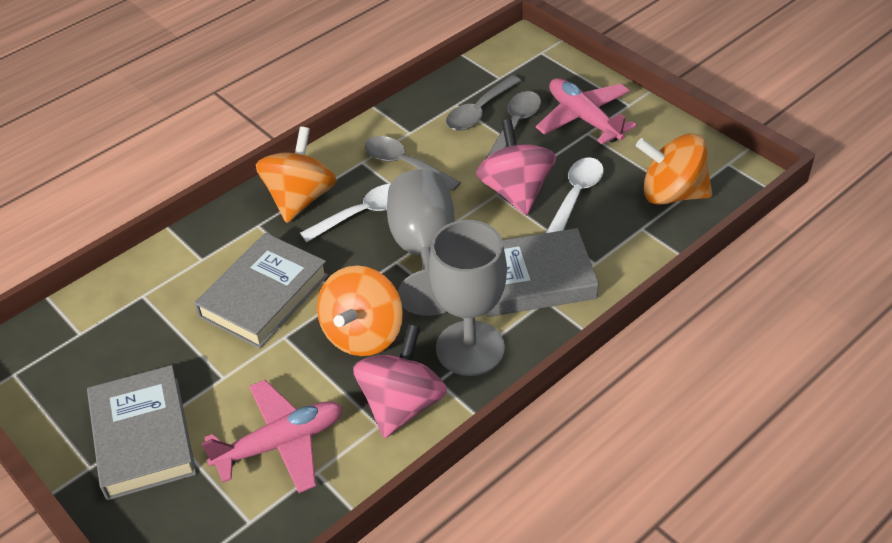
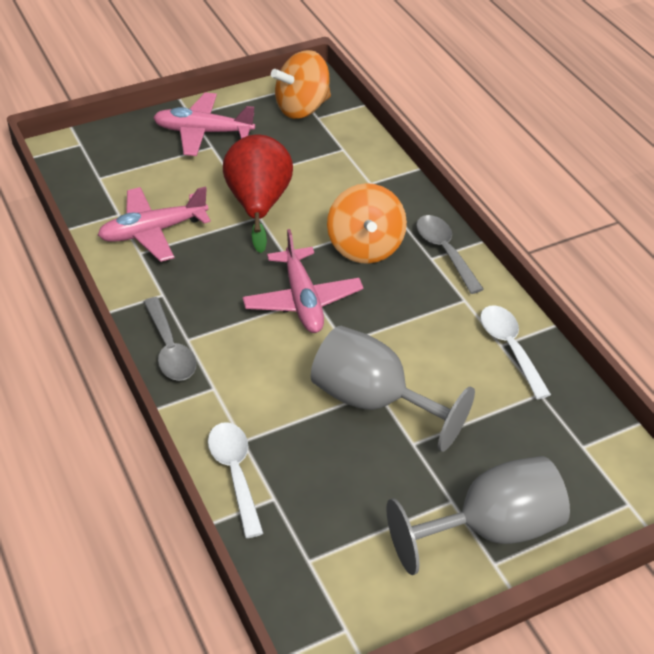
grey book: [87,365,197,500] [194,233,328,349] [486,228,599,317] = 3 -> none = 0
grey spoon: [365,136,461,191] [446,75,521,130] [486,91,541,158] = 3 -> [144,297,196,381] [416,215,484,294] = 2
orange spinning top: [256,127,337,223] [317,266,403,356] [636,133,712,205] = 3 -> [271,50,331,119] [327,183,407,264] = 2
pink plane: [201,380,343,493] [536,78,637,144] = 2 -> [98,186,211,262] [153,93,255,156] [242,229,363,333] = 3
pink spinning top: [353,324,447,438] [476,119,556,215] = 2 -> none = 0
red pear: none = 0 -> [223,135,293,253] = 1

